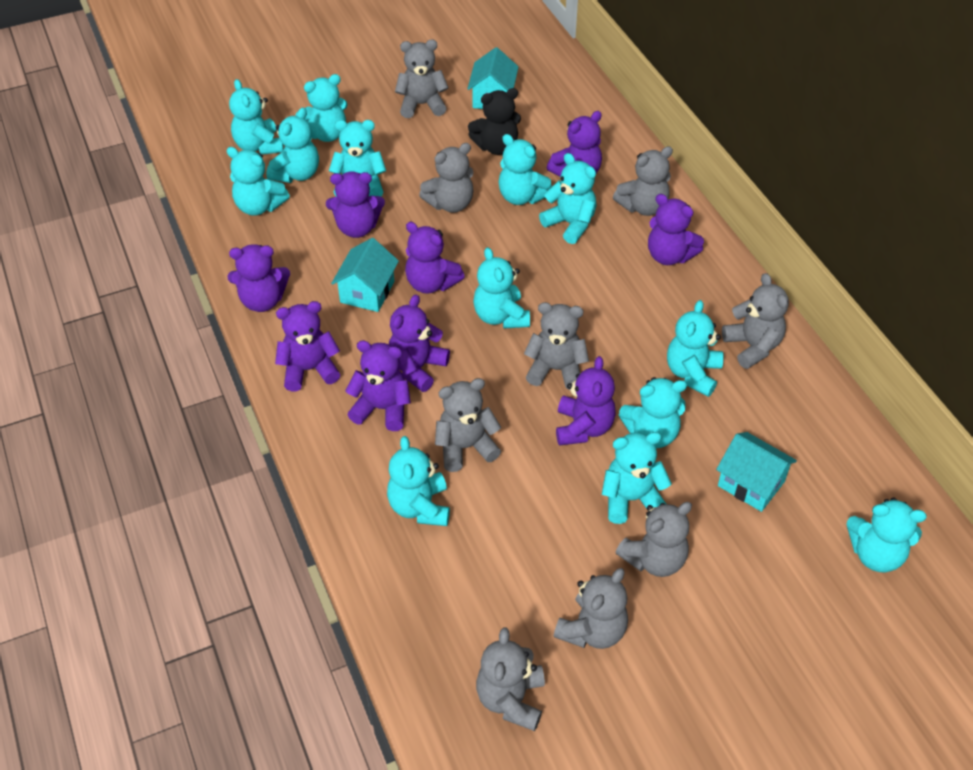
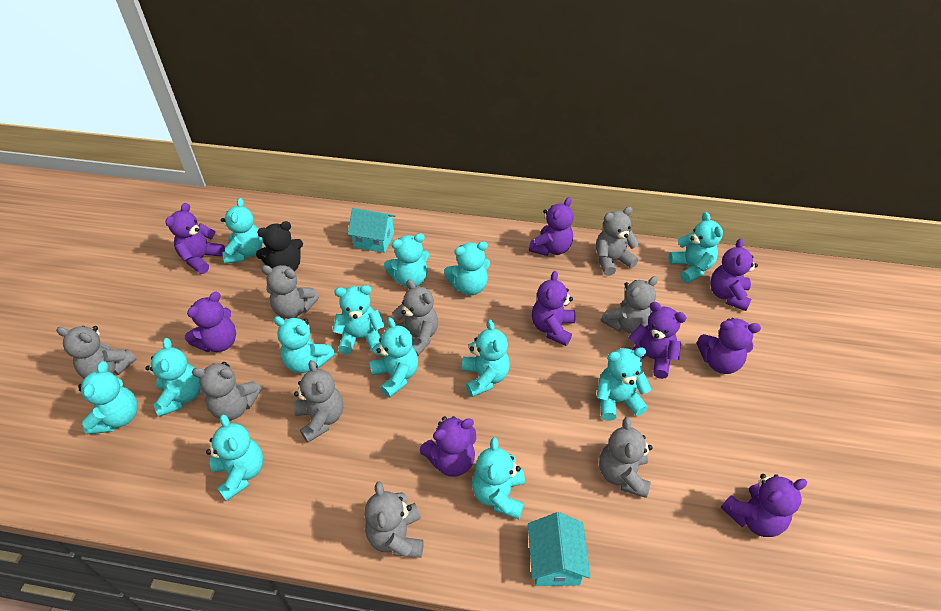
turquoise house: [331,238,399,312] [467,47,518,109] [716,432,797,512] = 3 -> [348,208,396,253] [528,512,591,586] = 2

